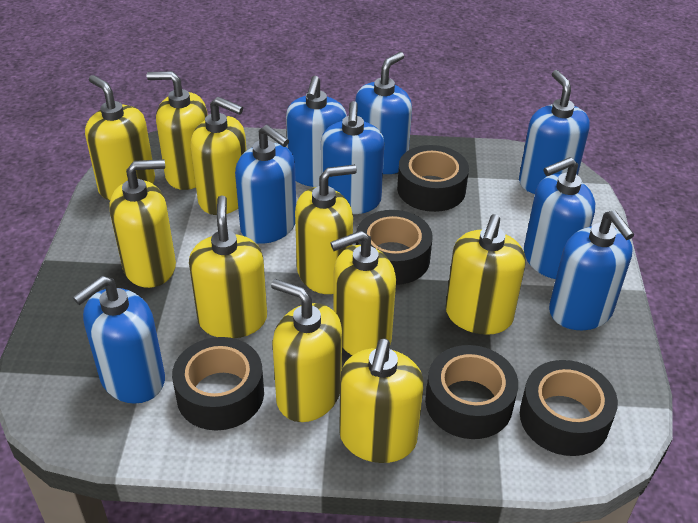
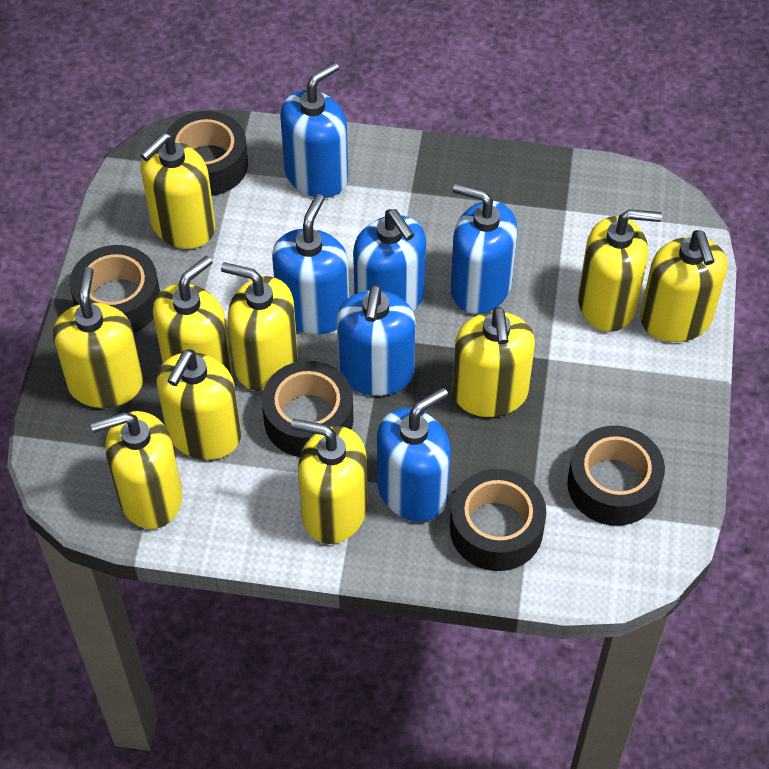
blue soap dispenser: [73,276,165,404] [235,125,296,244] [286,76,347,187] [321,101,384,214] [355,52,412,174] [519,70,590,194] [524,157,595,279] [549,210,634,330] = 8 -> [272,194,349,334] [280,62,348,198] [337,285,415,396] [353,209,426,312] [377,387,451,522] [451,183,517,314] = 6

